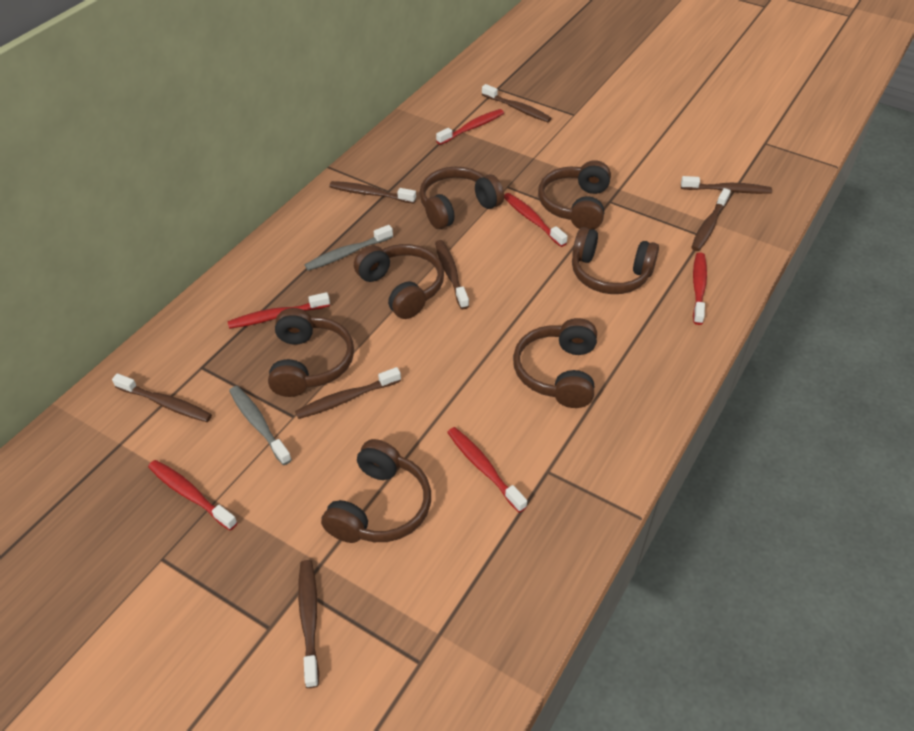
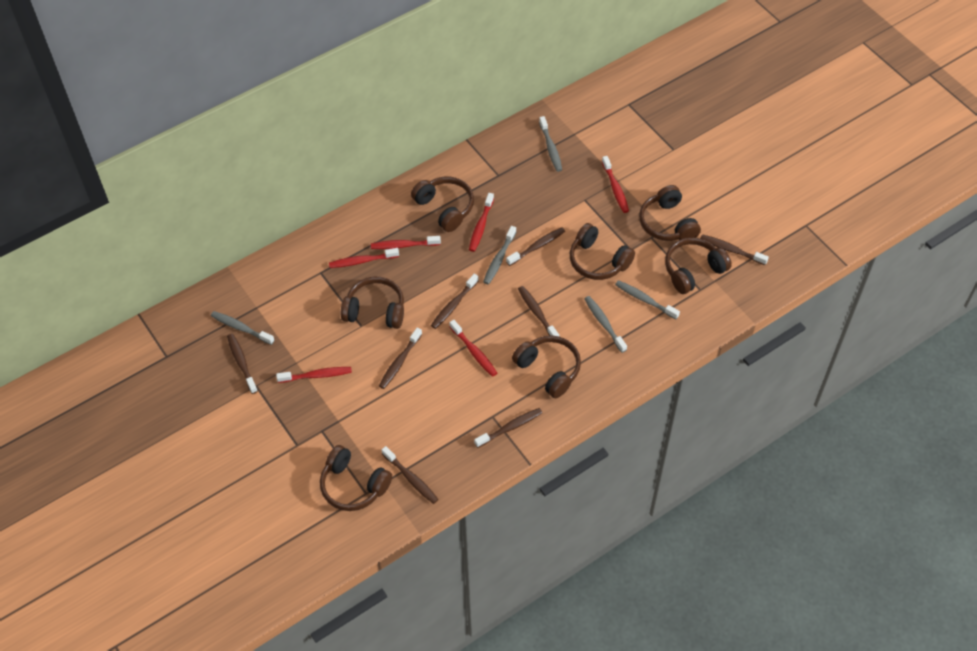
grey toothbrush: [229,386,292,465] [305,225,393,271] = 2 -> [211,311,275,345] [483,226,516,285] [539,116,562,172] [584,296,627,353] [615,280,680,319] = 5

